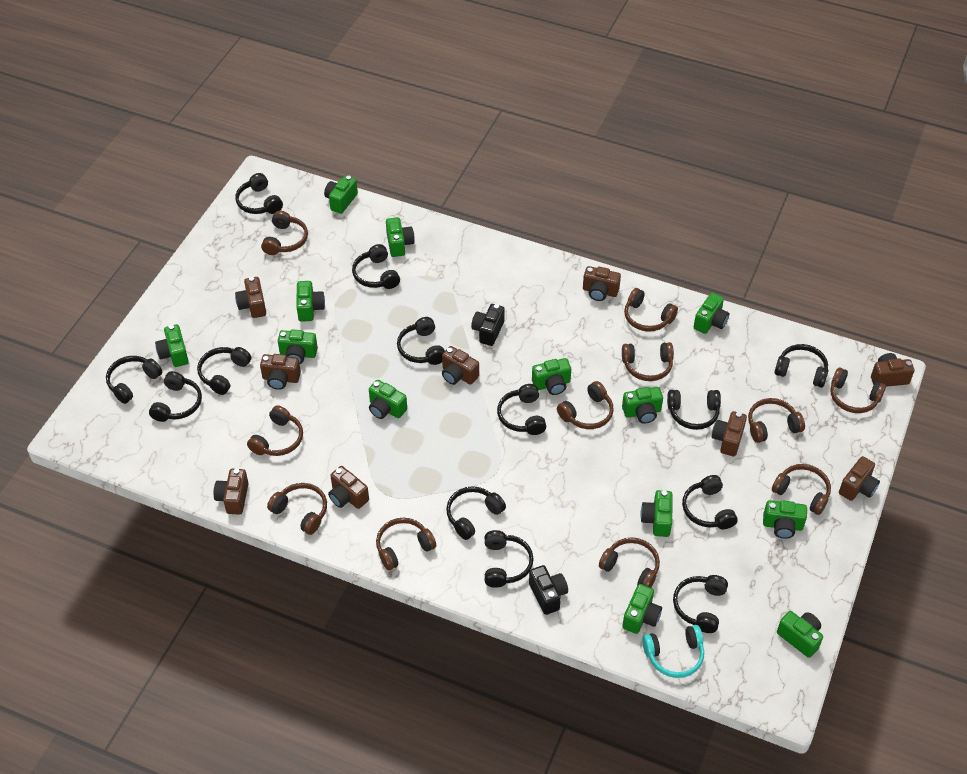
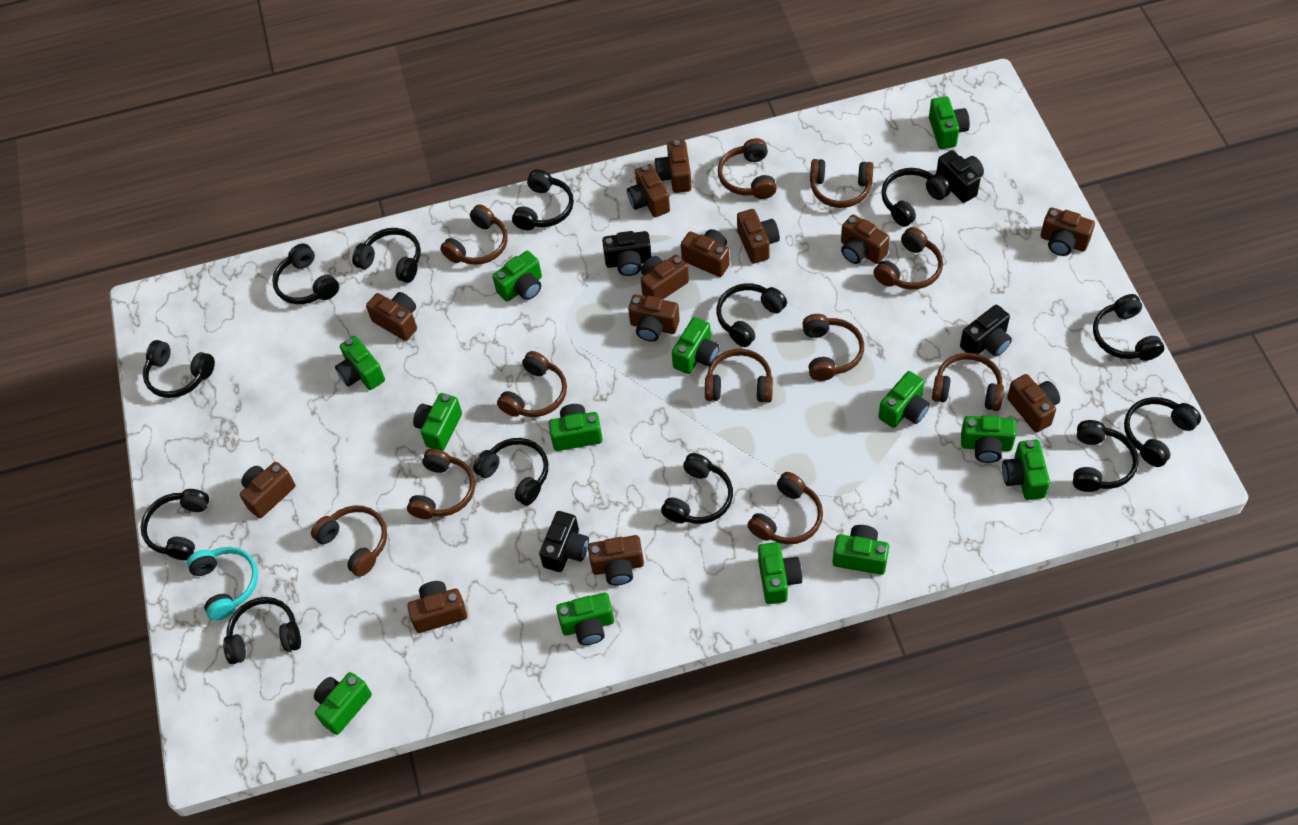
black camera: [471,304,505,346] [529,565,568,615] = 2 -> [539,511,589,572] [602,231,652,276] [936,150,984,203] [960,305,1012,357] = 4
brown camera: [214,469,249,515] [235,277,266,318] [260,354,301,390] [328,466,369,509] [442,346,479,385] [583,266,621,301] [712,411,747,456] [839,456,880,501] [871,353,914,387] = 9 -> [240,462,295,518] [366,292,417,341] [407,581,467,633] [588,535,644,585] [627,164,670,217] [628,294,680,341] [641,255,689,299] [654,140,692,193] [681,229,730,277] [737,209,780,264] [841,214,890,264] [1007,374,1060,433] [1040,208,1095,256] = 13

